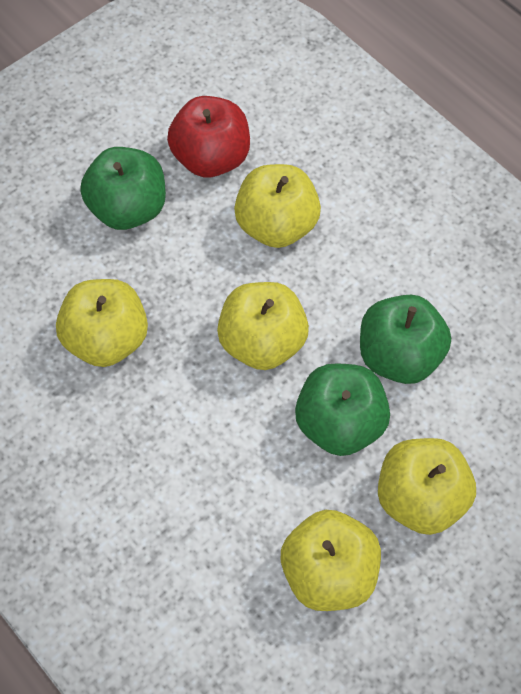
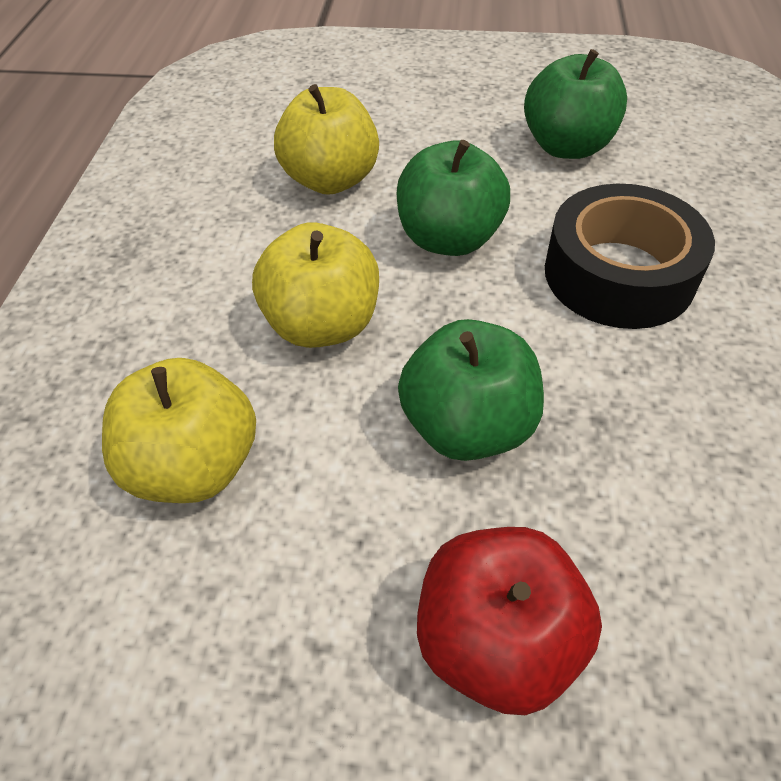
black tape: none = 0 -> [545,184,715,329] = 1
yellow apple: [56,279,148,367] [217,282,309,370] [234,164,321,248] [281,510,381,611] [378,438,476,535] = 5 -> [102,358,256,503] [252,222,379,348] [274,84,379,195] = 3

